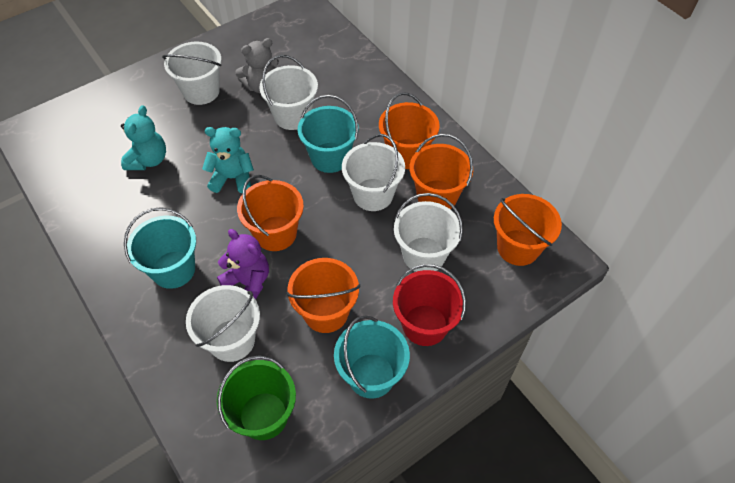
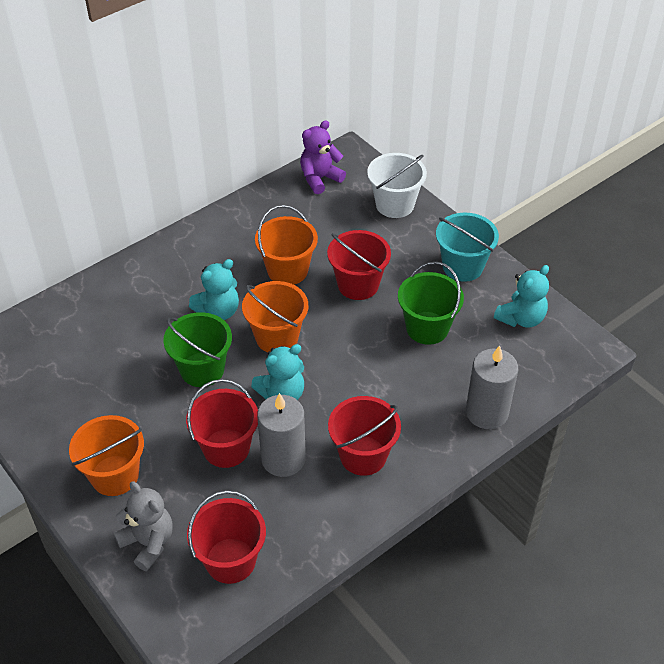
green bucket: [217,355,296,440] = 1 -> [163,312,232,387] [398,262,464,345] = 2
grey candle: none = 0 -> [257,393,306,477] [466,345,518,429] = 2
orange bucket: [237,175,304,251] [286,258,360,333] [379,93,440,169] [410,134,473,209] [494,194,562,266] = 5 -> [69,415,144,496] [242,281,308,352] [255,205,318,285] = 3
red bucket: [393,264,466,346] = 1 -> [186,379,258,468] [187,490,266,584] [327,230,391,300] [328,396,401,476] = 4
turquoise bucket: [124,207,196,289] [298,95,359,173] [334,316,410,399] = 3 -> [436,213,499,282] = 1
turquoise teddy bear: [121,105,166,170] [202,127,254,193] = 2 -> [189,259,239,320] [251,344,304,400] [494,265,549,328] = 3
white bucket: [162,42,222,105] [186,285,260,362] [259,55,318,130] [342,134,405,211] [394,193,463,272] = 5 -> [367,153,427,218] = 1

